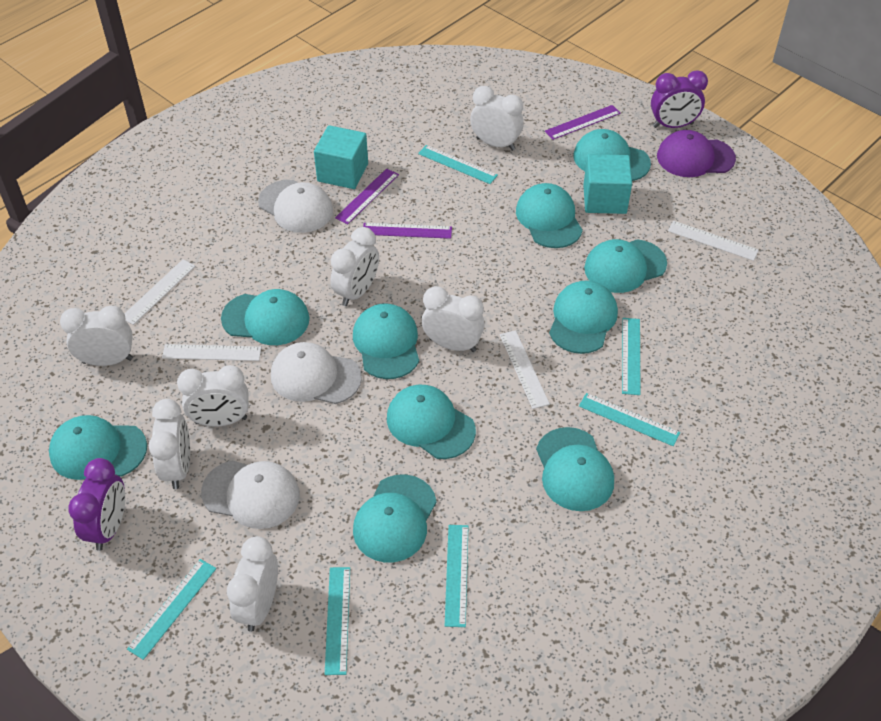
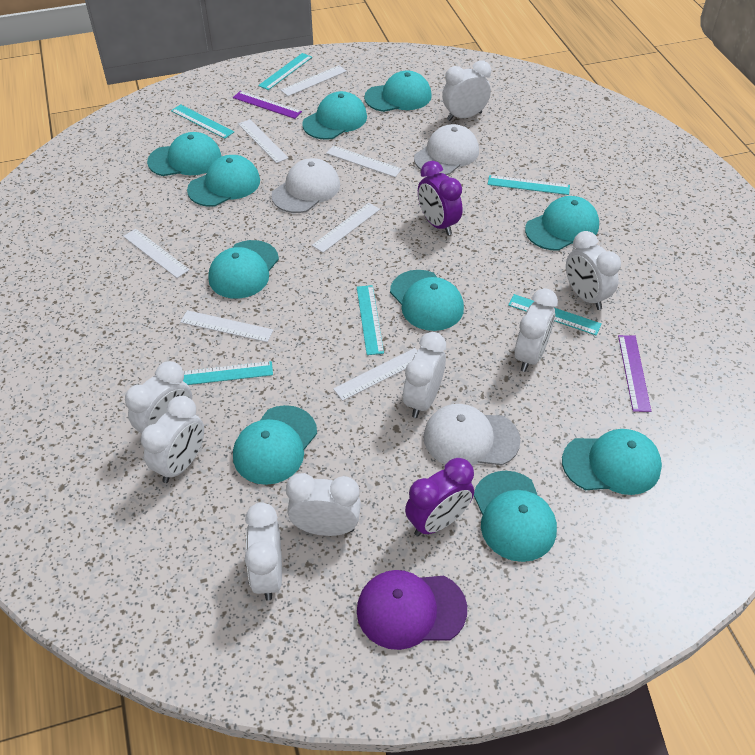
purple ruler: [335,169,399,225] [363,223,452,239] [545,105,621,140] = 3 -> [233,91,302,119] [618,335,651,412] = 2
turquoise cube: [314,125,368,189] [583,154,632,214] = 2 -> none = 0
white clock: [60,305,133,366] [149,399,190,489] [177,365,249,427] [227,536,278,632] [330,227,379,306] [422,286,485,352] [470,86,524,151] = 7 -> [125,361,192,434] [141,396,204,483] [245,503,282,601] [286,473,361,536] [403,332,446,418] [442,60,491,121] [515,288,558,372] [566,231,621,310] = 8
white ruler: [124,259,195,325] [162,344,262,361] [499,330,550,409] [668,221,759,261] = 4 -> [123,229,189,278] [180,310,273,342] [238,119,289,163] [281,65,347,96] [312,203,380,253] [326,145,402,177] [333,348,417,401] = 7

